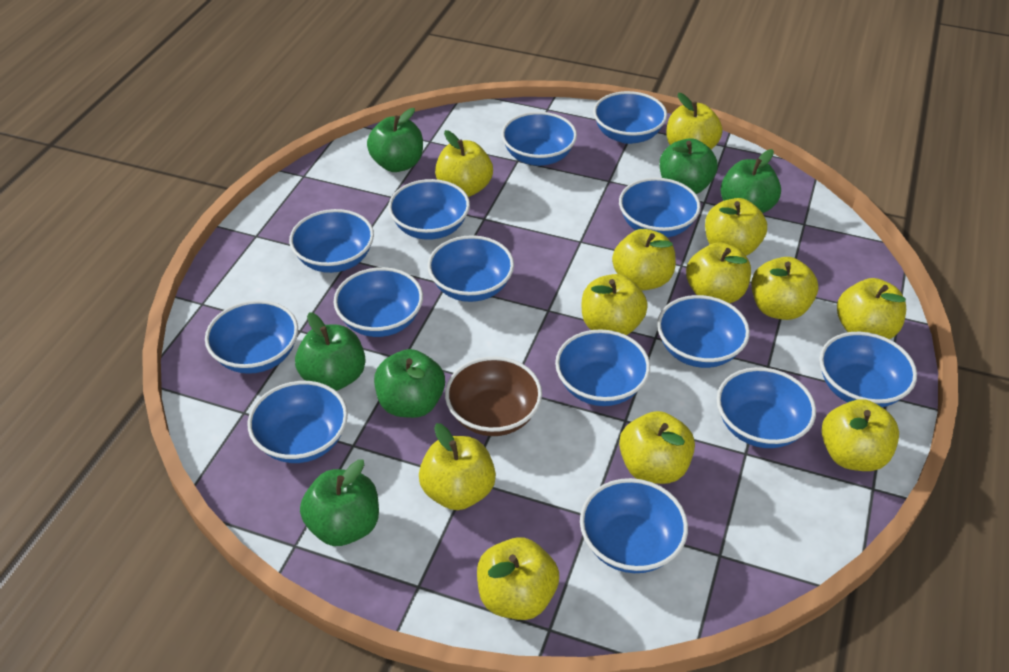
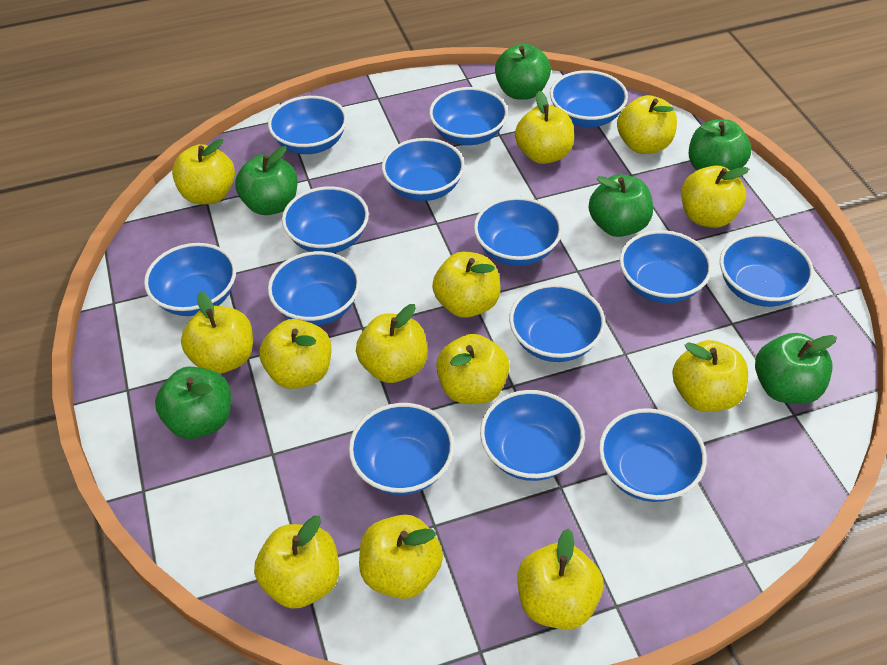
brown bowl: [445,357,542,436] = 1 -> none = 0
yellow apple: [419,423,496,510] [435,130,493,197] [477,537,559,620] [582,274,648,335] [612,229,676,290] [619,411,695,484] [666,93,722,149] [686,242,751,303] [705,198,767,256] [751,257,818,320] [822,399,899,471] [837,278,906,339] = 12 -> [172,139,235,204] [181,292,253,374] [254,516,339,609] [259,319,331,389] [356,304,427,383] [359,515,443,599] [432,251,501,318] [436,334,510,404] [515,91,574,164] [517,528,603,629] [617,95,677,154] [672,340,748,412] [681,165,749,228] = 13

